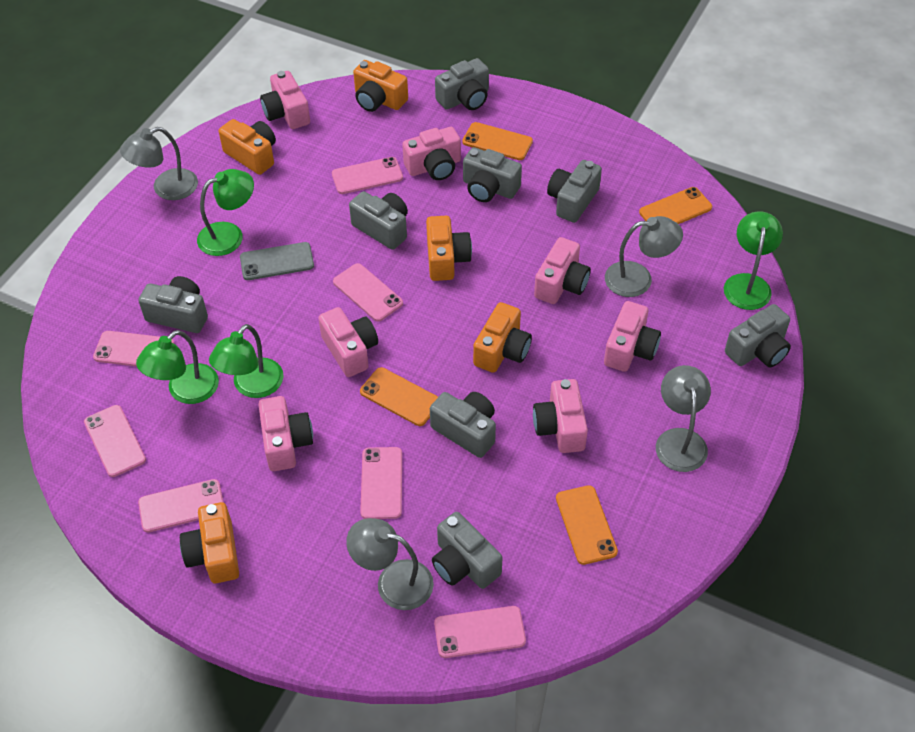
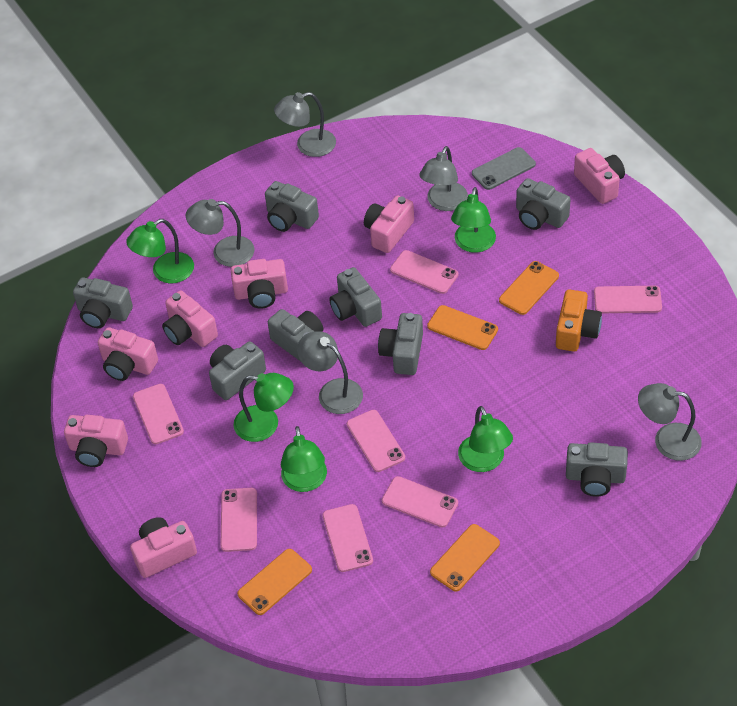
green lamp: [136,330,219,404] [197,169,254,256] [209,324,284,398] [724,211,783,310] = 4 -> [126,219,194,283] [233,373,294,442] [281,426,327,492] [451,187,496,253] [458,406,513,472] = 5
grey lamp: [120,127,198,200] [346,518,434,610] [605,216,683,297] [656,365,711,472] = 4 -> [186,199,254,267] [274,92,336,157] [297,331,363,414] [419,146,468,211] [638,383,702,461] = 5
orange camera: [180,502,239,583] [219,119,276,175] [353,60,408,112] [426,216,472,281] [473,302,532,373] = 5 -> [556,289,602,352] = 1

